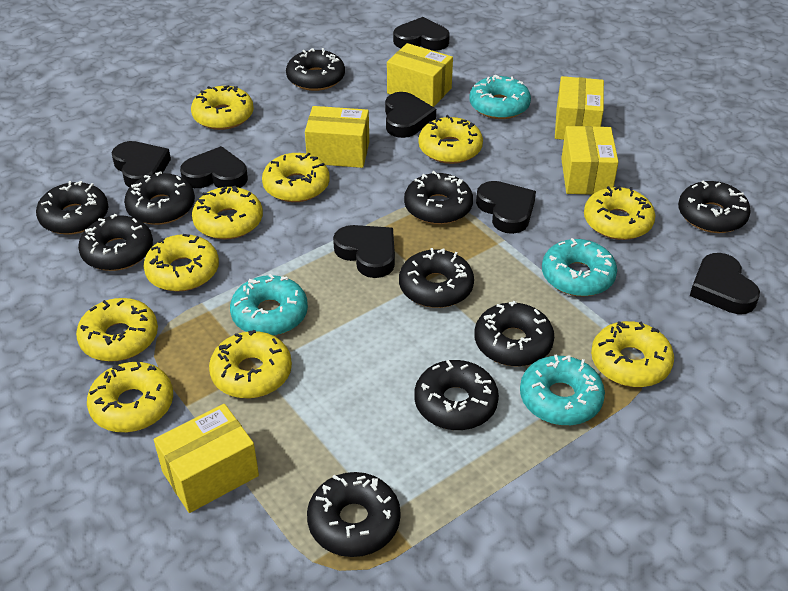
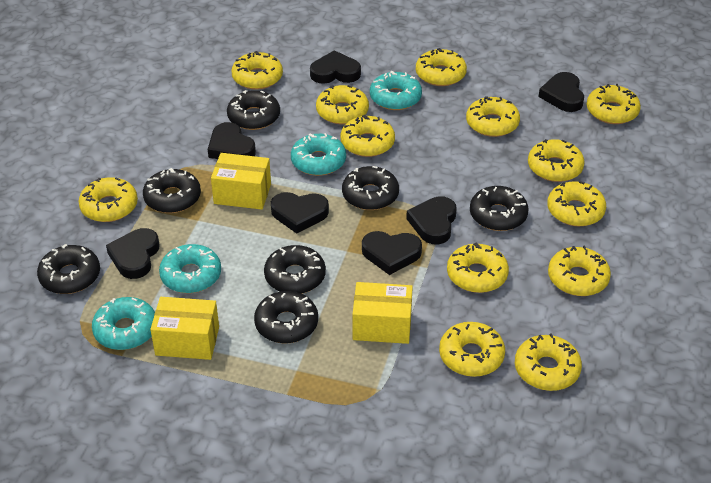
black donut: [36,181,109,235] [78,214,153,271] [124,171,195,225] [286,48,345,91] [307,472,401,557] [399,248,474,308] [404,171,473,224] [414,360,499,430] [474,301,554,367] [678,180,751,233] = 10 -> [37,244,100,294] [143,168,201,213] [227,90,280,130] [254,291,318,344] [264,245,326,294] [342,166,399,210] [470,186,529,231] = 7
yellow box: [154,404,259,513] [305,106,369,168] [387,43,453,107] [555,76,604,140] [561,126,618,195] = 5 -> [150,297,219,360] [211,153,271,210] [353,282,413,344] = 3
yellow donut: [76,298,158,362] [87,361,173,432] [143,234,219,292] [191,85,254,130] [192,186,263,240] [209,330,292,398] [262,153,330,202] [418,115,483,164] [584,186,656,240] [591,321,674,387] = 10 -> [78,177,138,222] [231,51,283,90] [316,85,369,124] [341,115,395,157] [416,48,467,86] [439,322,505,377] [447,243,509,293] [466,96,520,137] [515,333,582,391] [528,139,585,182] [547,181,606,226] [548,246,611,296] [587,84,641,124] = 13

